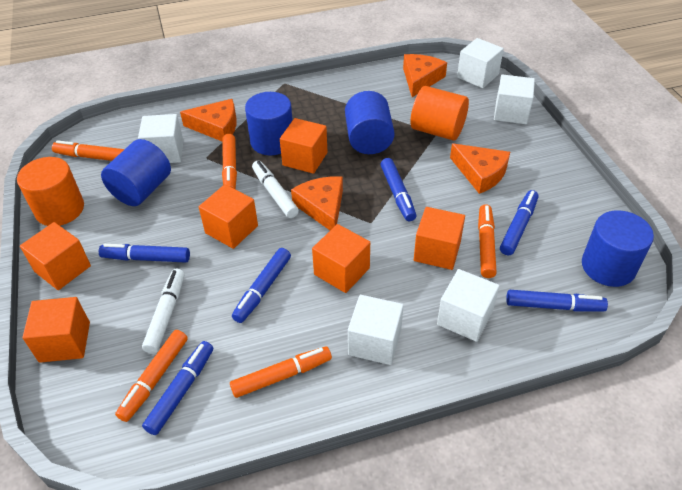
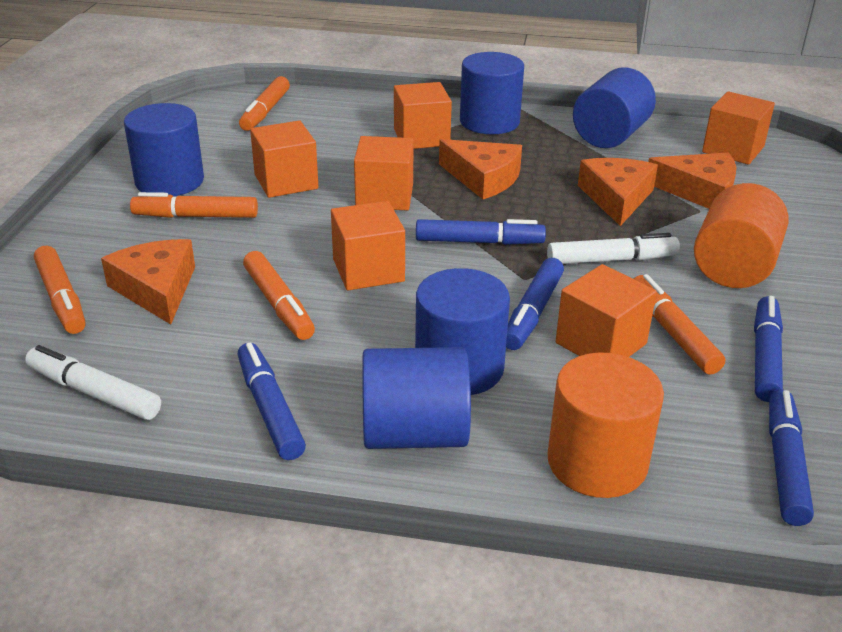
blue cylinder: [101,139,171,206] [245,92,293,155] [345,91,395,154] [582,210,654,287] = 4 -> [124,103,204,196] [362,347,471,449] [415,268,510,395] [460,52,524,134] [573,68,656,148] = 5
blue marker: [99,244,190,263] [142,341,213,435] [232,248,291,323] [380,158,416,221] [500,190,538,255] [506,290,608,311] = 6 -> [237,343,306,460] [416,219,546,245] [506,258,564,350] [754,296,783,402] [769,390,814,526] = 5
white cube: [138,114,184,163] [348,295,403,365] [437,269,499,342] [457,38,504,88] [494,74,535,124] = 5 -> none = 0

